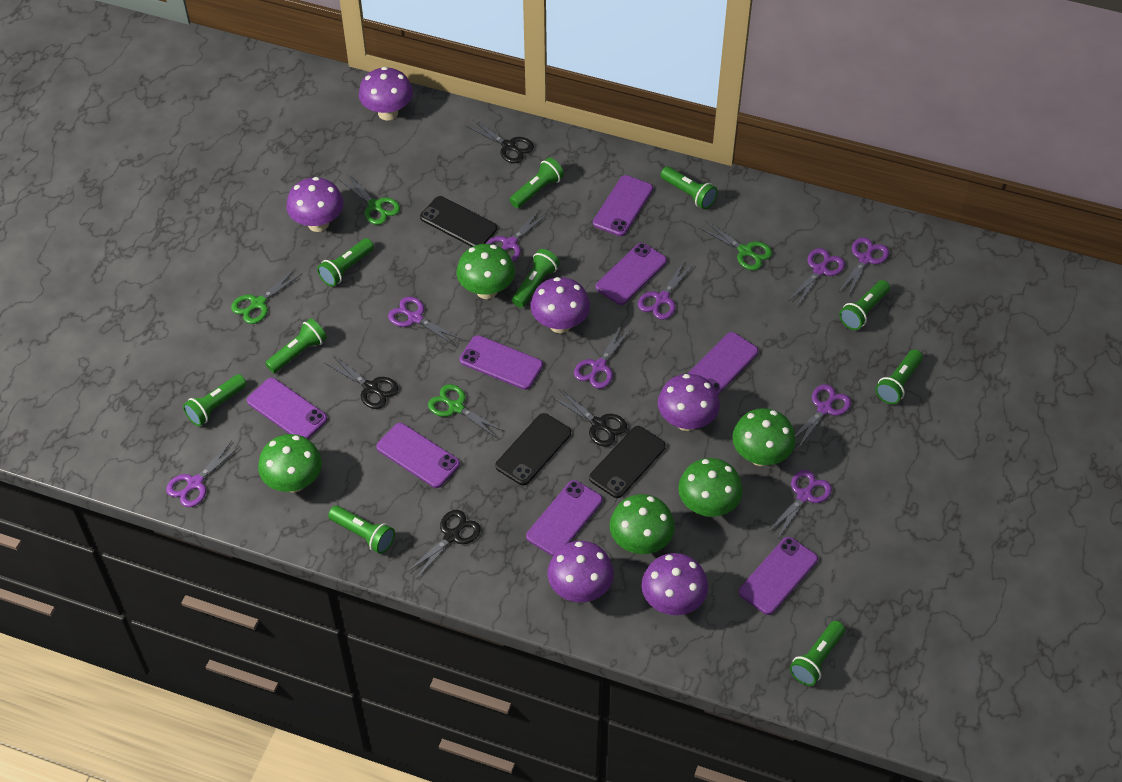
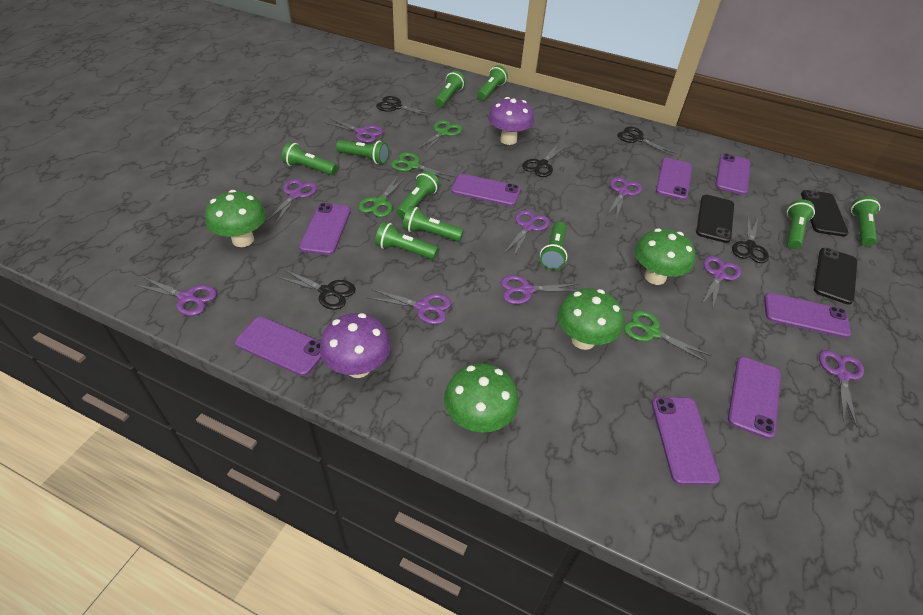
black scissors: [325,355,398,409] [407,510,481,579] [466,119,534,163] [552,389,627,447] = 4 -> [277,269,356,310] [376,96,434,117] [522,144,567,177] [617,127,677,156] [732,217,769,263] = 5
green mushroom: [258,434,322,492] [456,244,515,299] [610,494,675,554] [678,458,743,517] [732,408,796,466] = 5 -> [205,190,266,247] [444,363,519,433] [558,288,624,350] [635,228,695,285] = 4
purple mushroom: [286,177,344,232] [359,67,413,120] [531,277,590,333] [548,541,614,602] [642,553,708,615] [658,374,720,431] = 6 -> [320,313,391,378] [488,97,534,145] = 2

